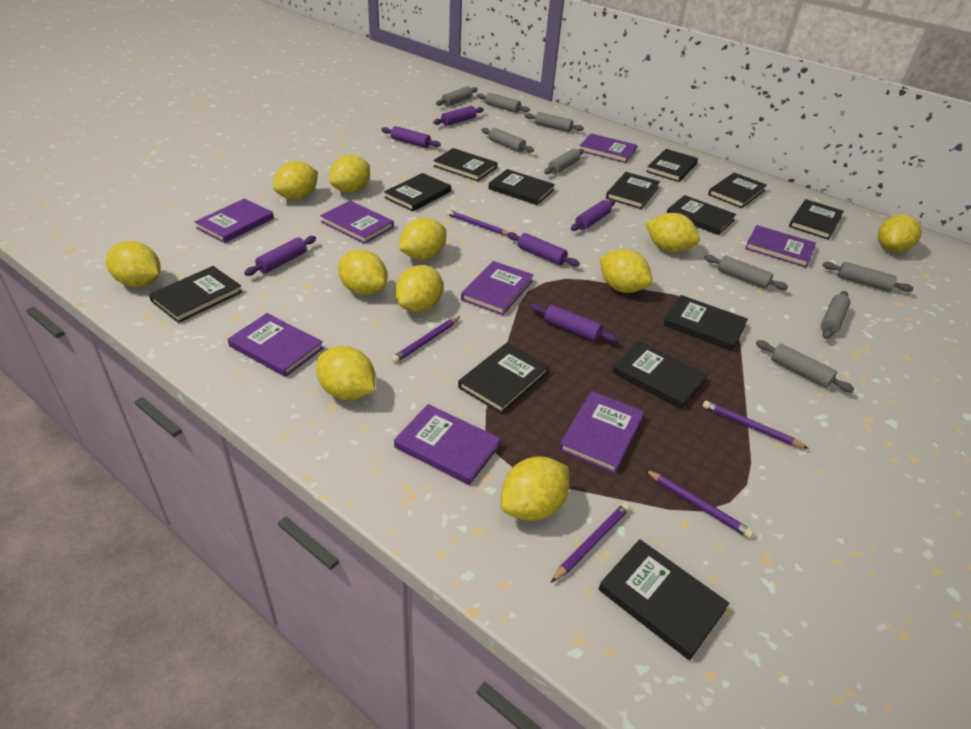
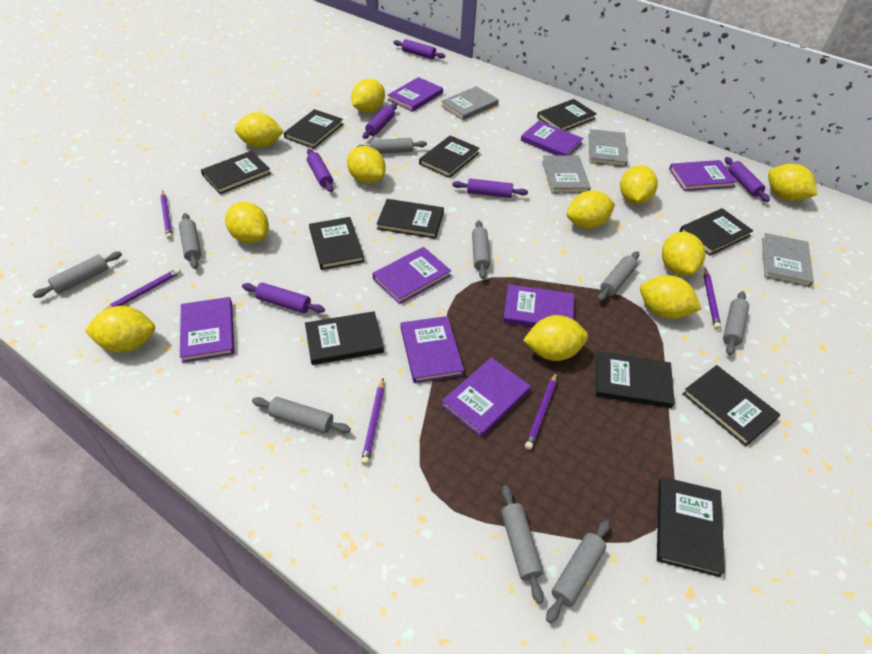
black book: [149,266,242,323] [384,173,451,211] [433,148,497,181] [458,343,549,414] [488,169,555,205] [599,539,729,660] [606,172,660,209] [612,341,708,409] [646,149,698,182] [663,295,748,351] [667,195,736,235] [708,172,767,208] [789,199,844,240] = 13 -> [201,151,271,194] [284,109,343,149] [305,311,384,365] [309,217,364,270] [377,199,444,239] [419,135,480,178] [537,99,597,131] [596,352,675,408] [657,477,725,577] [679,208,753,256] [683,365,781,446] = 11
grey book: none = 0 -> [441,86,499,120] [542,155,591,194] [588,129,628,167] [762,233,814,288] = 4

